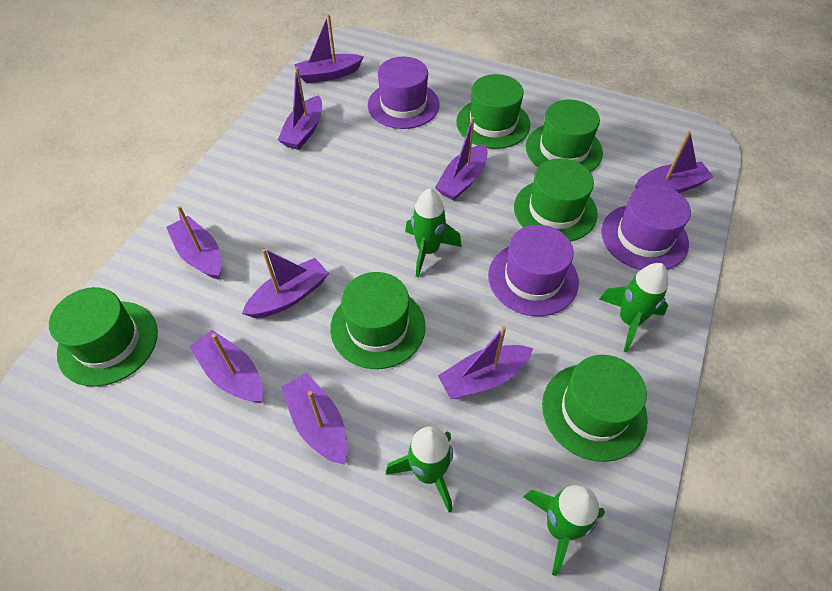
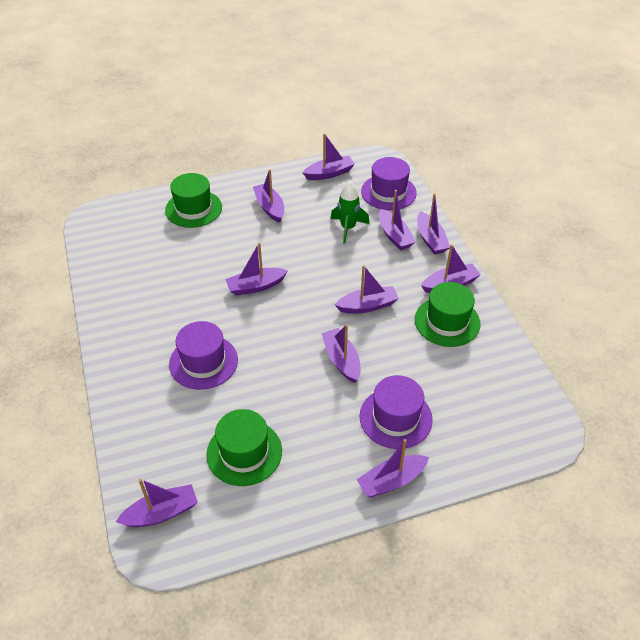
green hat: [49,287,158,386] [330,272,426,369] [456,74,530,149] [514,158,598,242] [525,100,603,172] [542,355,648,462] = 6 -> [165,173,222,228] [206,409,282,486] [415,282,481,347] = 3
green rocket: [386,426,453,513] [405,188,462,277] [524,485,605,576] [599,263,668,352] = 4 -> [330,181,370,244] = 1
purple boat: [166,206,222,280] [189,330,263,403] [242,248,329,318] [278,67,322,150] [281,373,348,465] [294,14,364,83] [435,117,487,200] [438,326,533,399] [635,131,714,193] = 9 -> [116,479,198,527] [225,243,288,295] [253,169,284,223] [302,133,355,180] [321,324,361,383] [335,265,399,313] [356,439,429,498] [379,190,416,250] [417,193,450,255] [421,244,481,293] = 10

